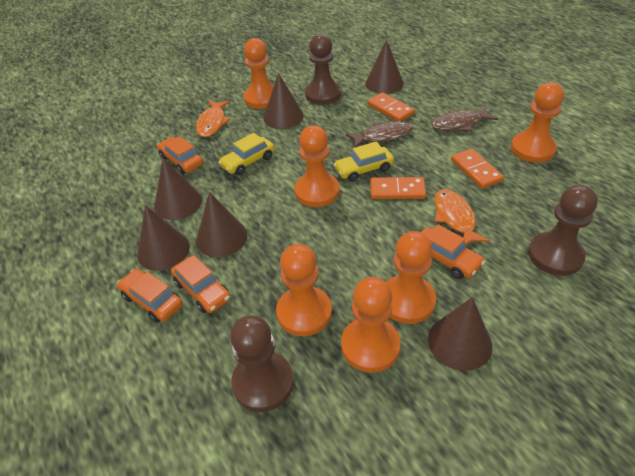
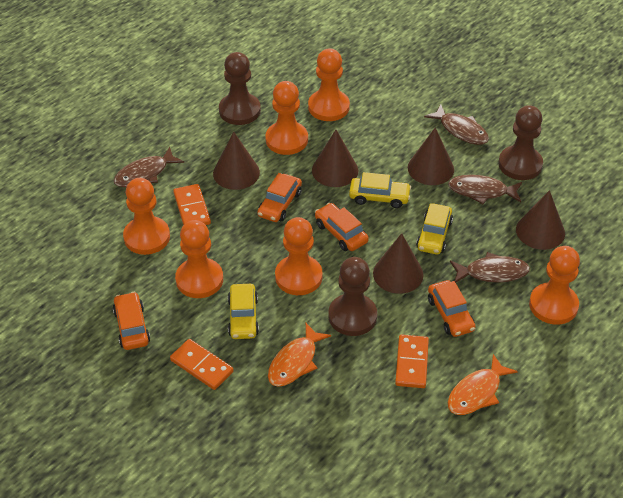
brown cone: [137,205,190,271] [154,158,202,220] [196,192,247,257] [264,73,304,129] [365,40,404,94] [428,297,492,371] = 6 -> [213,132,260,190] [312,130,358,187] [373,233,424,294] [408,127,454,185] [516,190,565,250] = 5
brown fish: [346,121,413,148] [432,106,498,131] = 2 -> [114,147,184,187] [424,104,489,145] [448,175,522,204] [450,252,530,283] = 4
yellow car: [218,133,274,175] [334,141,394,182] = 2 -> [228,284,259,339] [349,172,411,208] [416,203,453,255] = 3

